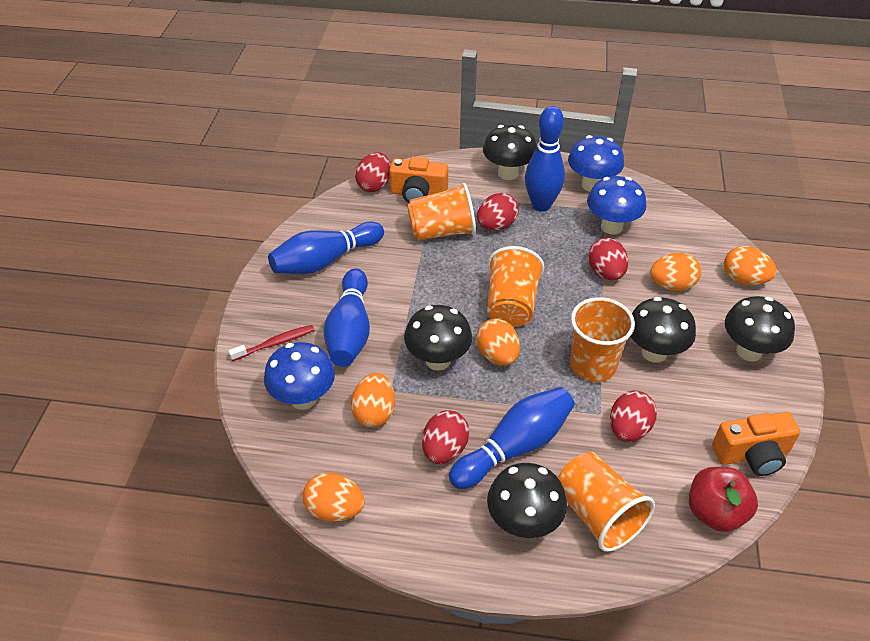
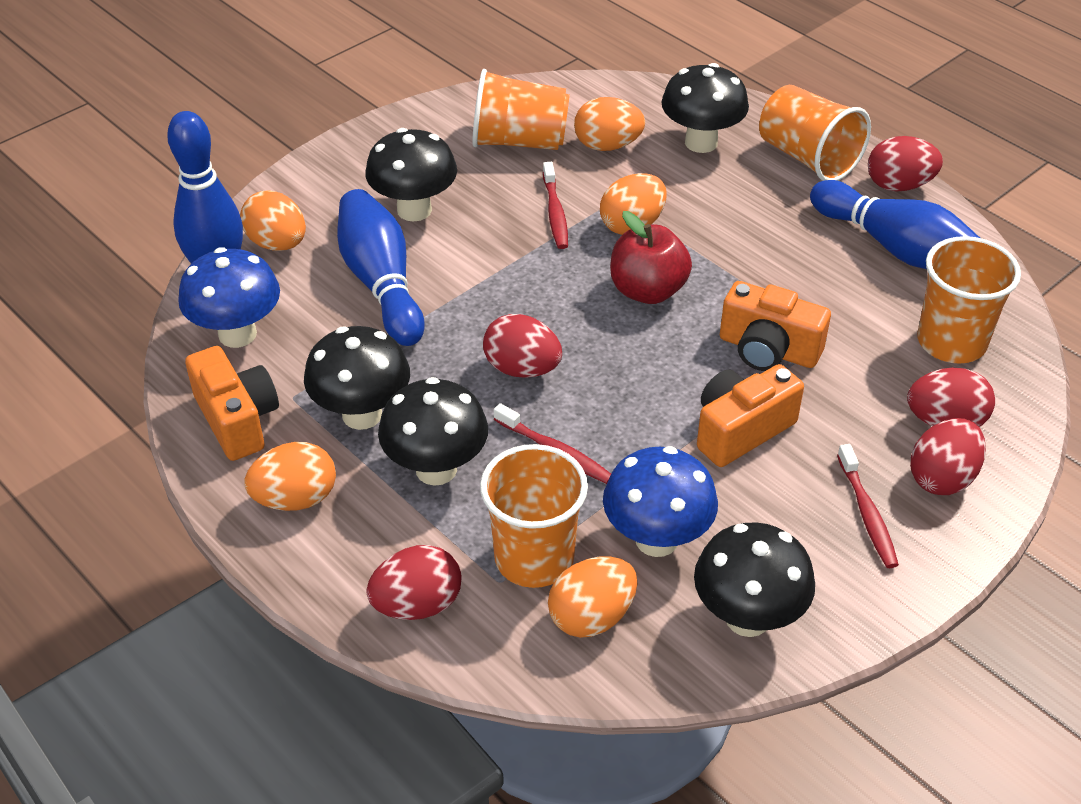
blue bowling pin: [268,222,384,274] [324,268,370,367] [449,387,575,489] [525,106,565,212] = 4 -> [167,111,243,264] [337,189,425,346] [810,180,980,269] = 3
blue mushroom: [264,342,335,410] [568,135,624,192] [587,176,646,235] = 3 -> [178,247,280,348] [603,446,718,557] = 2
orange camera: [389,156,448,203] [712,412,800,476] = 2 -> [185,346,279,461] [697,364,804,467] [720,281,831,371] = 3
red toothbrush: [228,325,315,361] = 1 -> [494,403,611,484] [543,162,568,249] [837,444,899,568] = 3

